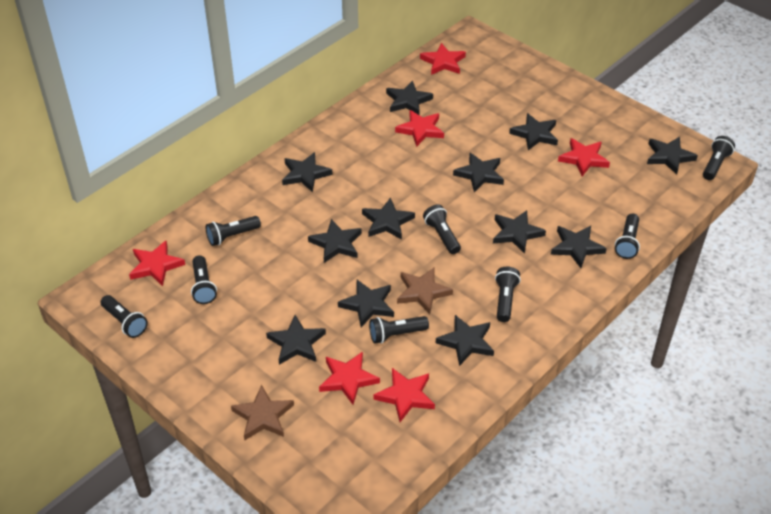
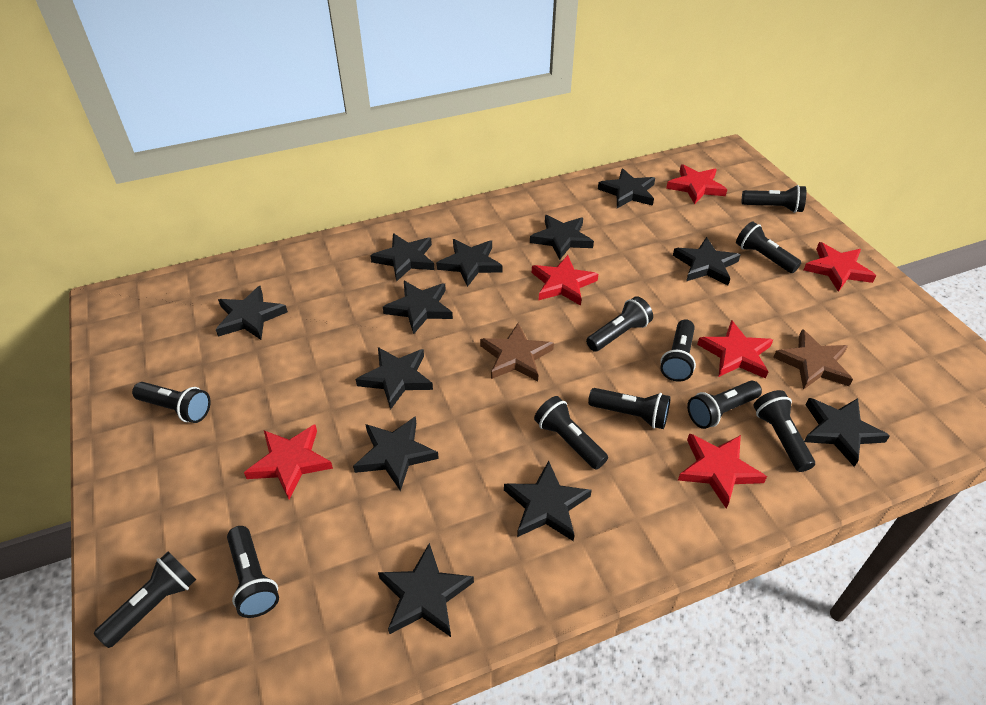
black flashlight: [101,295,148,338] [191,255,217,304] [206,216,261,246] [369,316,429,344] [423,205,461,254] [495,267,521,322] [615,214,640,259] [703,136,735,180] = 8 -> [94,552,196,648] [132,382,211,423] [227,526,279,618] [534,396,608,470] [586,296,653,352] [588,388,671,429] [660,319,696,382] [687,381,762,429] [736,221,802,273] [741,185,806,213] [754,390,815,472] = 11

